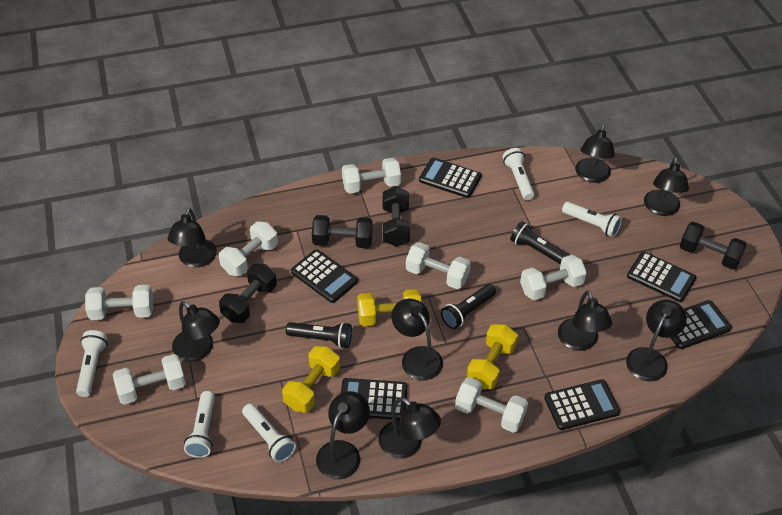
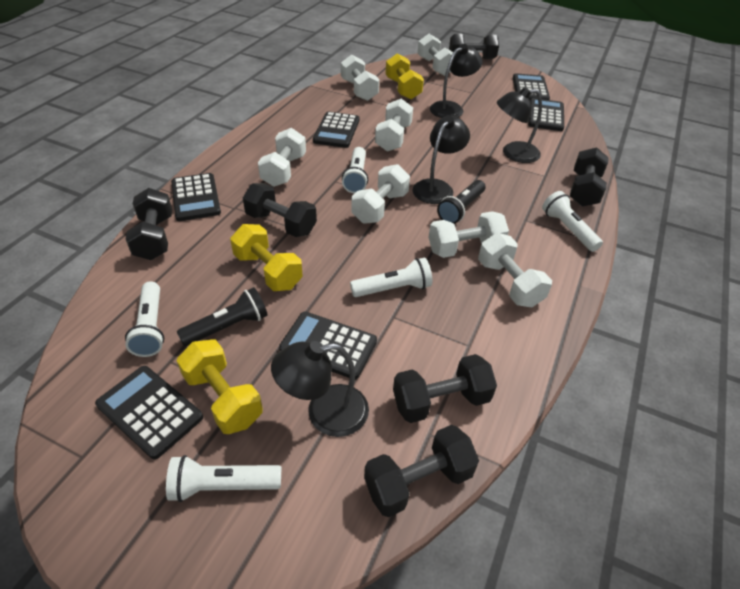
black dumbbell: [219,264,277,323] [312,215,373,248] [383,186,410,246] [680,222,747,270] = 4 -> [126,188,172,260] [243,183,317,237] [364,425,479,517] [393,354,497,423] [449,34,499,59] [570,147,609,207] = 6
black flashlight: [286,322,352,348] [441,284,496,329] [510,221,569,264] = 3 -> [177,287,268,346] [437,180,486,224] = 2
black lamp: [168,208,217,268] [172,301,220,362] [316,391,370,480] [378,397,441,458] [392,299,443,380] [558,290,612,351] [576,125,615,183] [626,300,687,381] [644,157,689,216] = 9 -> [271,341,369,437] [413,116,470,204] [430,44,483,118] [497,87,542,163] = 4

